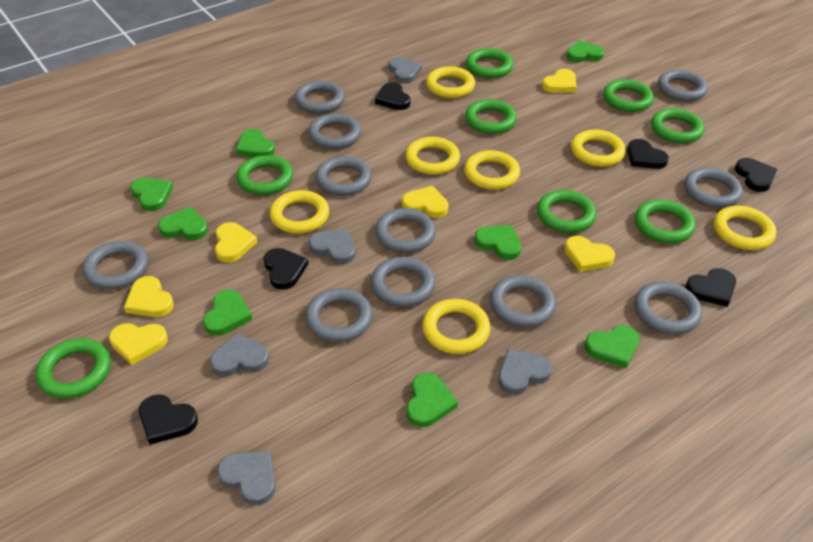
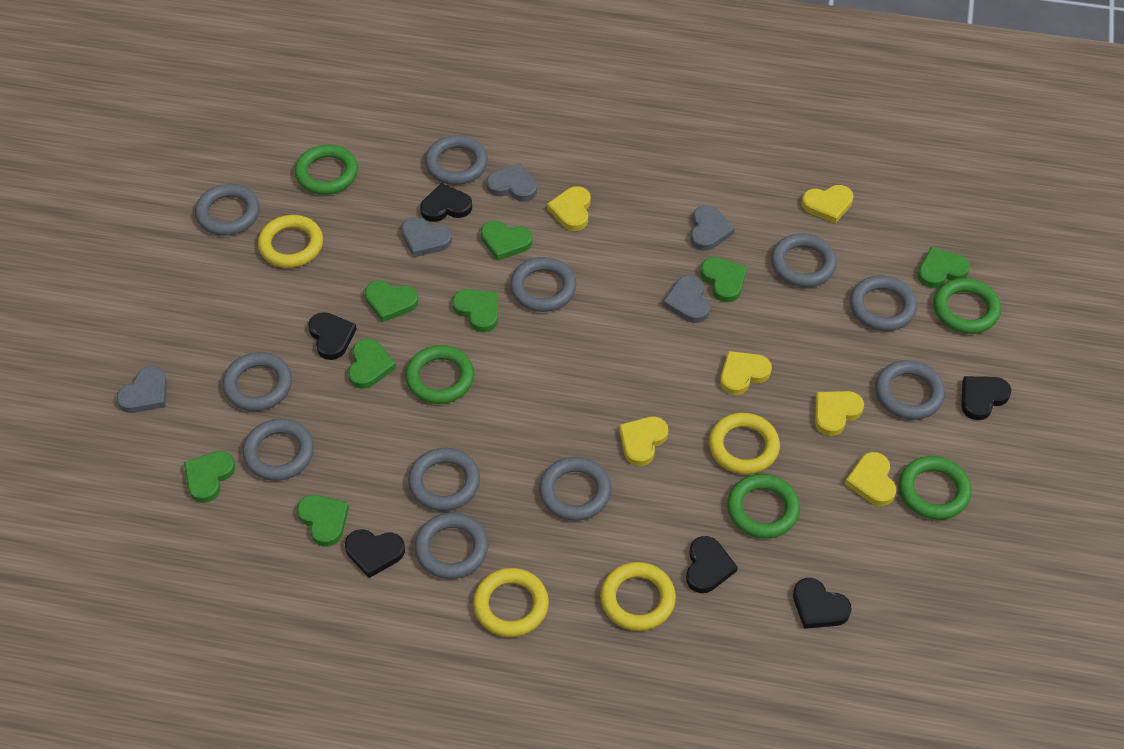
green ring: [36,338,111,399] [236,155,293,195] [465,99,517,134] [466,48,513,78] [537,190,596,233] [603,79,654,112] [635,199,696,243] [651,108,704,143] = 8 -> [295,145,358,195] [405,345,474,404] [727,474,800,539] [899,456,972,520] [933,278,1001,334] = 5
yellow ring: [270,190,329,234] [405,137,460,175] [422,299,490,354] [426,66,475,98] [464,150,520,190] [571,129,626,167] [714,206,776,250] = 7 -> [258,215,323,268] [473,568,549,637] [600,562,676,631] [709,413,780,474] = 4

